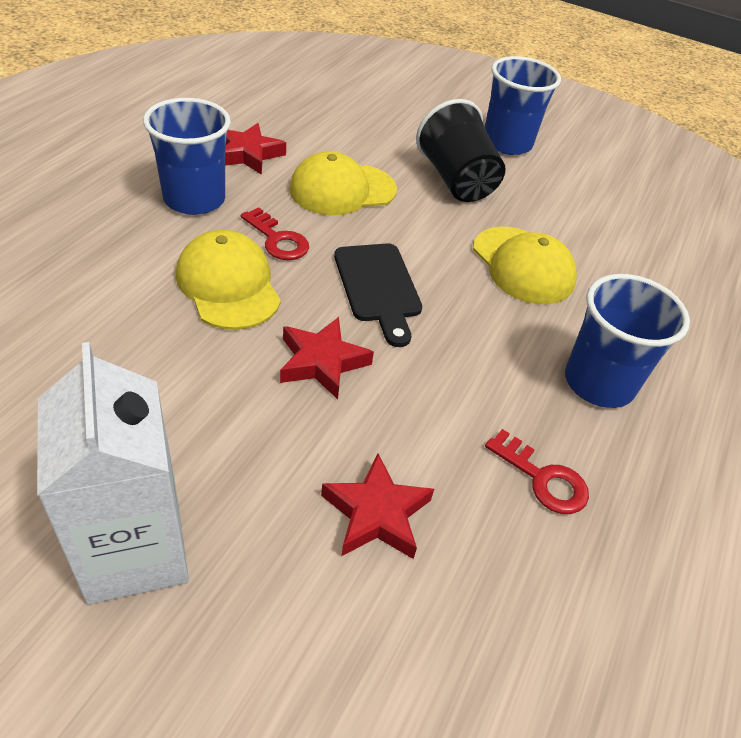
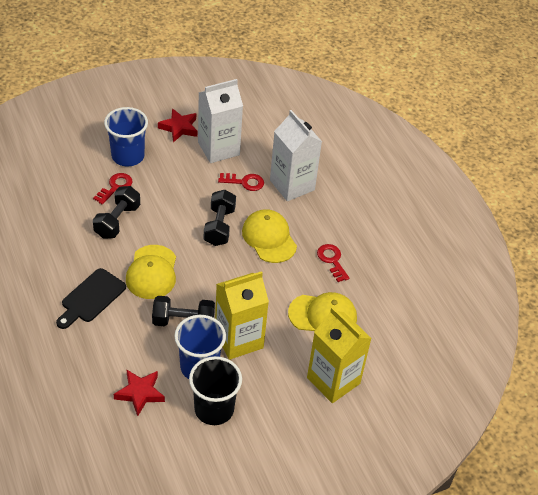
black dumbbell: none = 0 -> [93,186,140,238] [152,296,215,327] [204,190,236,246] = 3
blue cup: [143,98,231,215] [485,56,561,155] [565,274,690,408] = 3 -> [104,107,148,166] [174,315,226,379] = 2
red key: [241,207,309,260] [485,429,589,514] = 2 -> [93,173,133,205] [218,173,264,191] [317,244,349,282] = 3
red star: [225,123,286,175] [280,317,374,399] [321,454,434,559] = 3 -> [114,369,165,416] [158,108,197,142] = 2
white carton: [37,342,189,604] = 1 -> [198,79,243,163] [270,110,322,201] = 2
yellow carton: none = 0 -> [215,271,269,360] [307,307,372,403] = 2

